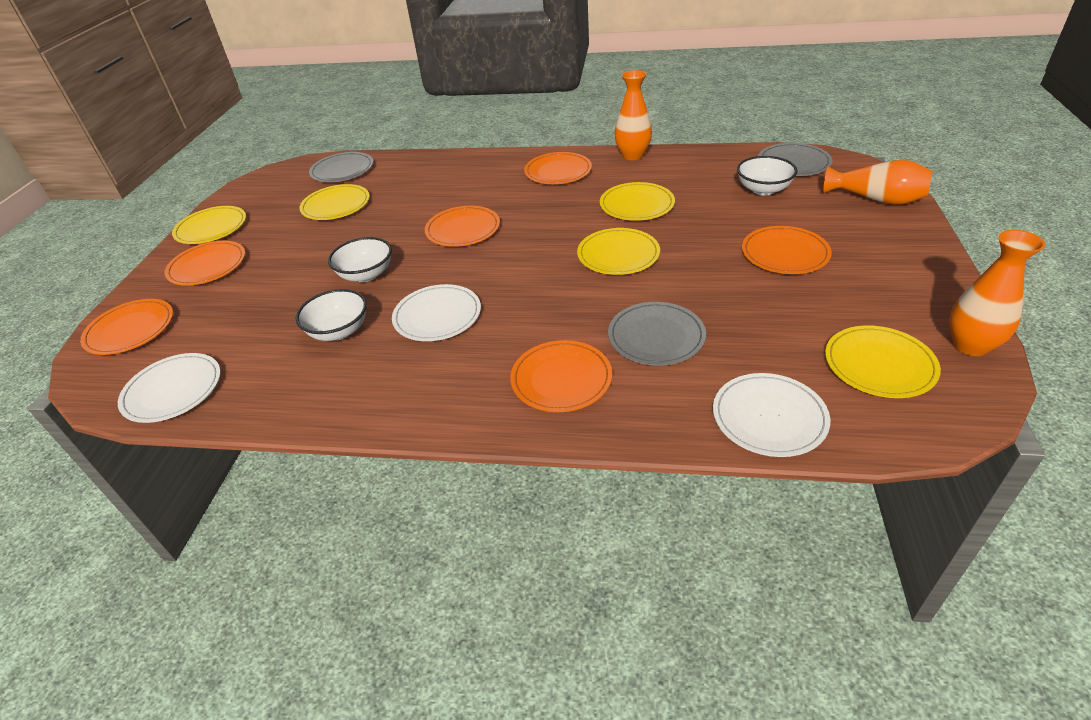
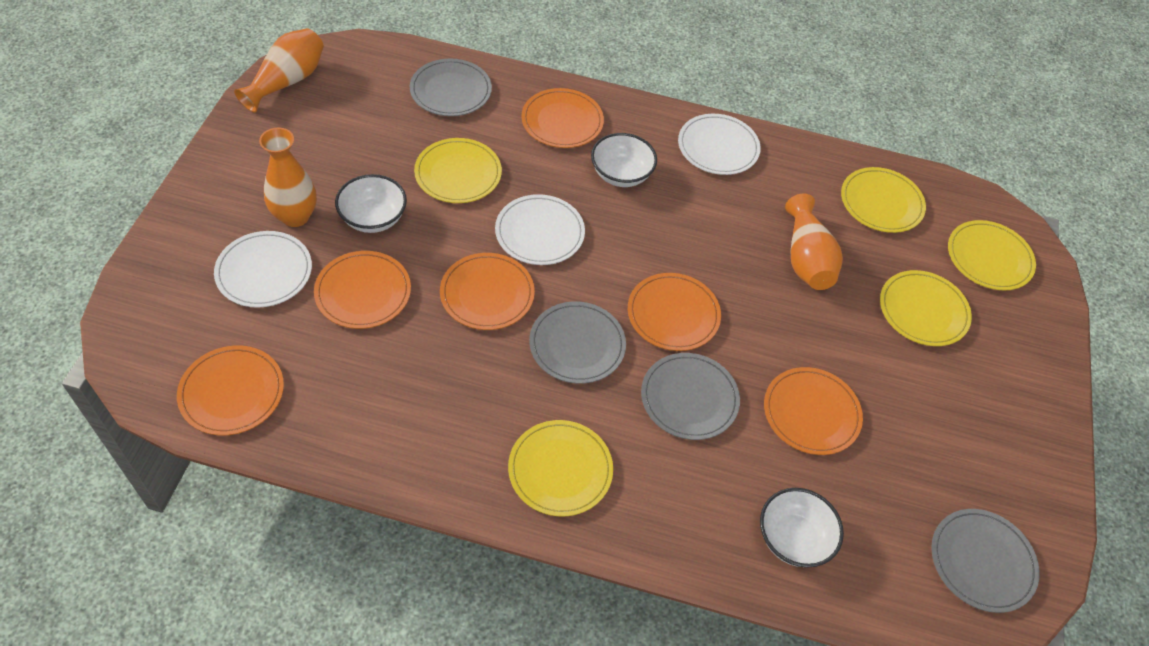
grey plate: [309,152,373,182] [608,302,706,366] [758,143,832,176] = 3 -> [410,58,492,116] [529,302,626,384] [641,353,740,440] [931,509,1040,613] = 4

